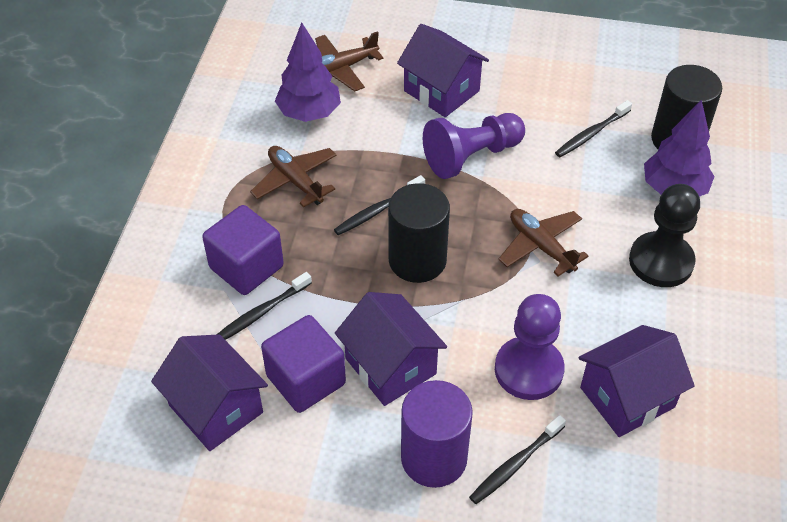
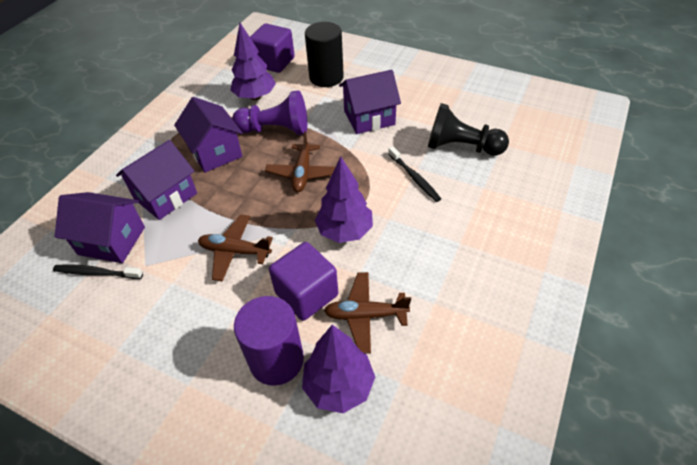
black cylinder: [388,183,450,283] [651,65,722,149] = 2 -> [305,22,344,87] = 1
black toothbrush: [216,272,312,340] [334,175,425,235] [469,415,566,504] [555,100,632,157] = 4 -> [53,264,143,279] [388,146,441,202] = 2
purple pawn: [423,113,525,179] [495,294,565,400] = 2 -> [232,90,307,135] = 1
purple tree: [275,23,341,122] [644,99,715,197] = 2 -> [230,23,276,100] [302,325,375,413] [315,156,373,243] = 3

